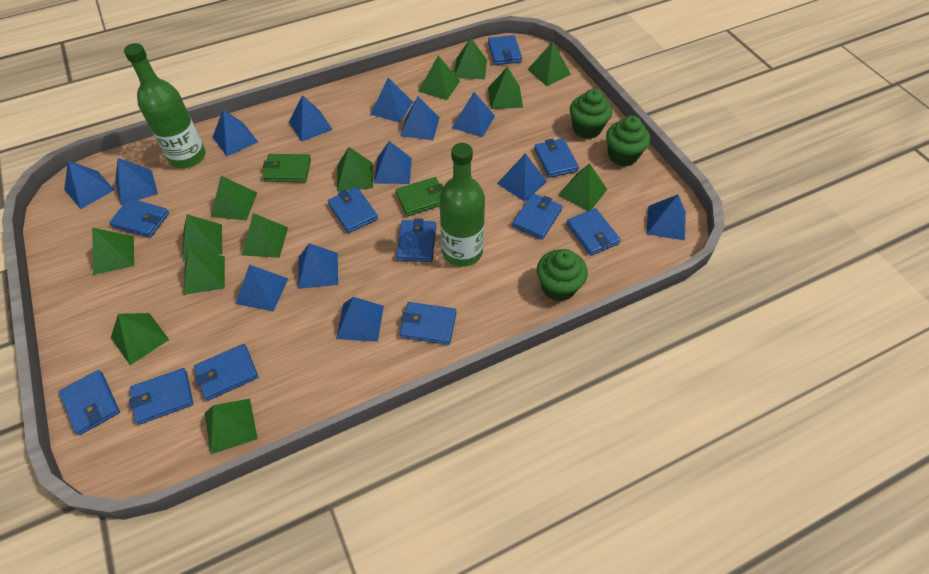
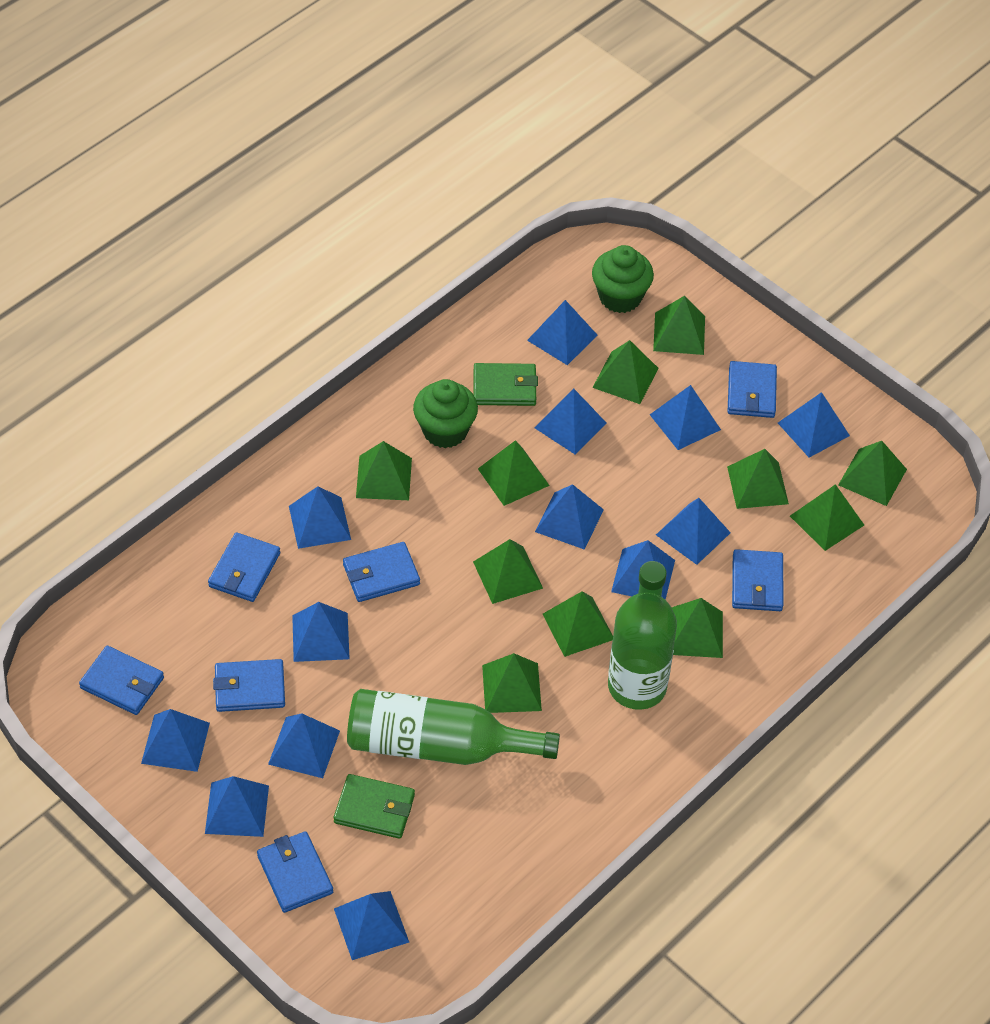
blue wallet: [59,370,120,435] [109,198,169,238] [129,368,193,425] [194,344,258,401] [328,187,378,233] [396,218,436,262] [400,302,456,345] [488,35,522,65] [512,193,562,240] [534,138,579,178] [566,208,621,256] = 11 -> [79,646,164,715] [208,532,280,602] [213,659,285,712] [257,831,333,913] [343,542,420,602] [727,361,777,418] [732,549,784,611] = 7
green cupcake: [537,249,588,302] [570,89,612,139] [606,116,650,166] = 3 -> [413,379,478,448] [592,245,654,313] = 2
green pyramid: [92,228,134,275] [111,313,169,365] [183,214,222,261] [183,248,225,295] [205,399,258,454] [211,176,257,221] [242,213,288,258] [337,147,373,191] [418,56,460,100] [454,38,487,80] [488,67,523,109] [527,42,571,86] [558,163,608,211] = 13 -> [356,441,412,500] [473,539,543,604] [478,440,550,506] [482,653,542,713] [543,592,613,657] [593,340,658,404] [653,296,705,355] [671,598,723,658] [727,449,789,509] [790,484,864,551] [838,441,907,506] = 11

